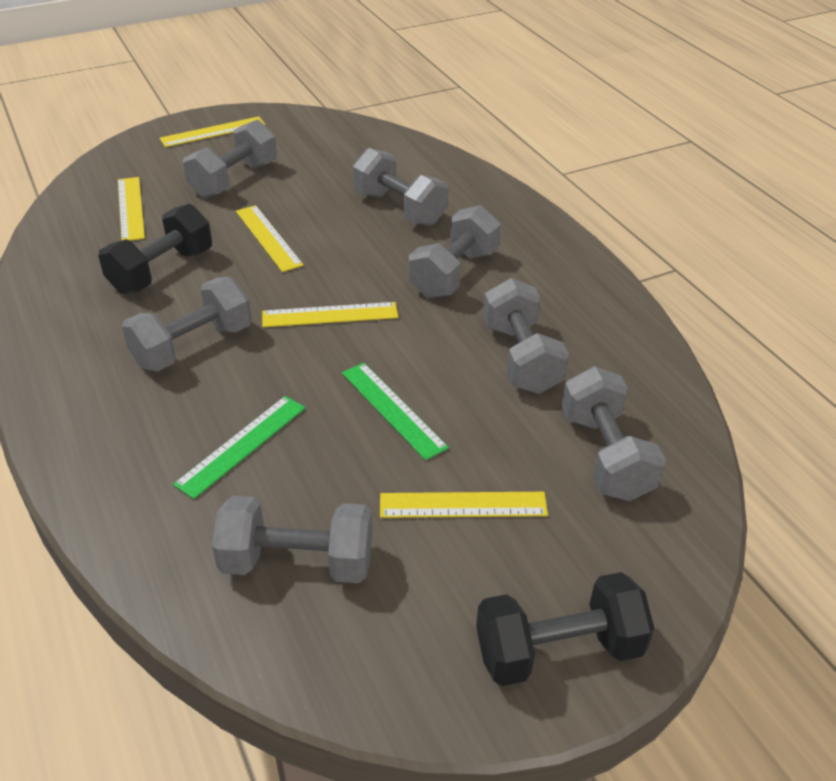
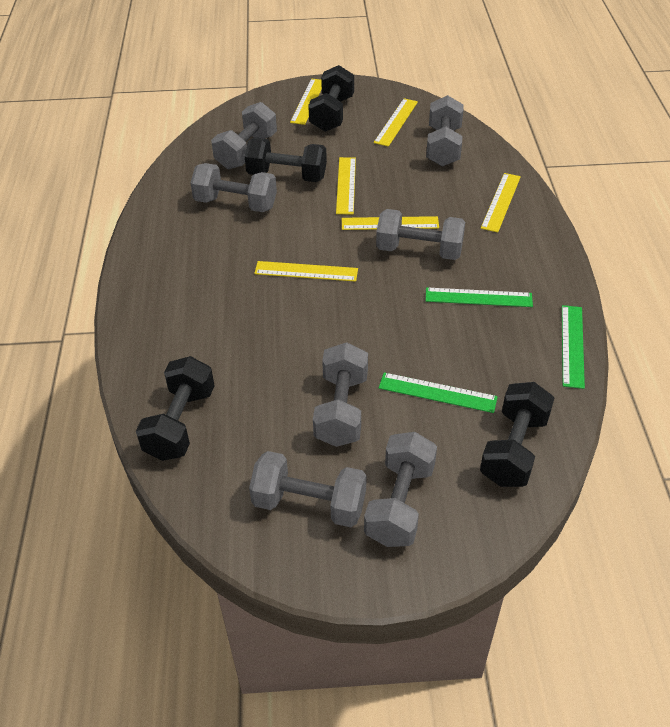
black dumbbell: [98,204,212,294] [476,572,655,686] = 2 -> [136,356,215,461] [245,138,327,182] [308,65,354,132] [480,382,554,487] = 4
green ruler: [173,396,305,499] [342,363,449,460] = 2 -> [379,372,498,413] [426,287,533,307] [562,305,585,389] = 3
yellow ruler: [118,177,145,241] [160,116,265,147] [236,205,304,272] [262,302,398,327] [380,492,548,518] = 5 -> [254,261,358,282] [290,79,322,125] [336,157,356,214] [342,216,439,230] [374,98,418,147] [481,173,521,232] = 6

